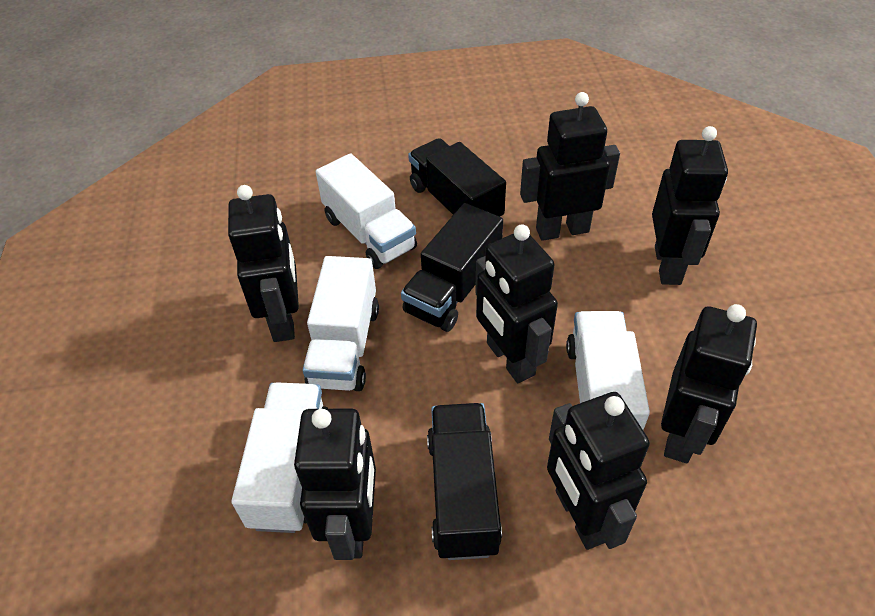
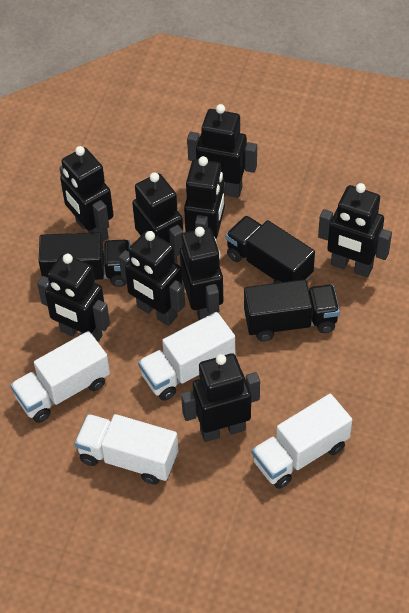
black robot: [228,185,299,342] [294,409,376,560] [475,225,558,383] [520,92,620,241] [547,392,650,550] [652,126,728,285] [661,304,757,463] = 7 -> [37,254,110,342] [59,146,114,242] [119,231,185,326] [132,172,184,264] [180,227,223,320] [181,353,260,442] [184,156,225,239] [187,104,257,198] [318,183,392,277] = 9

